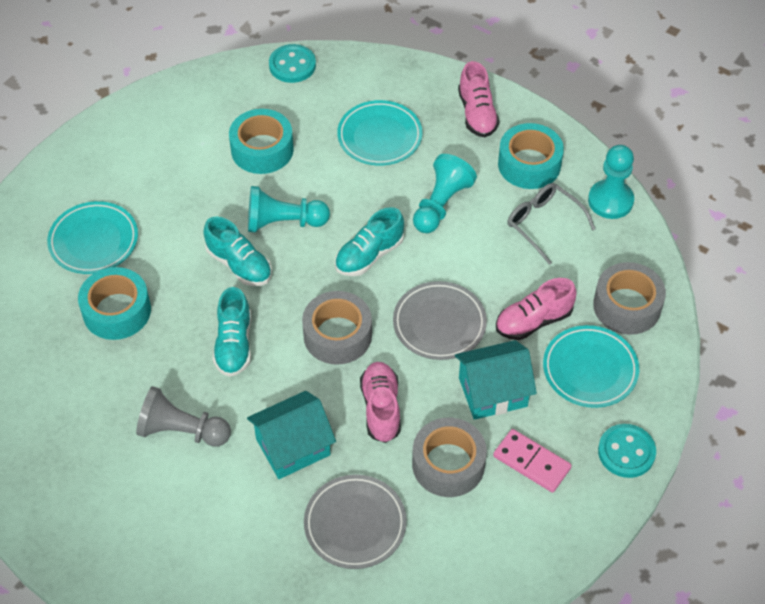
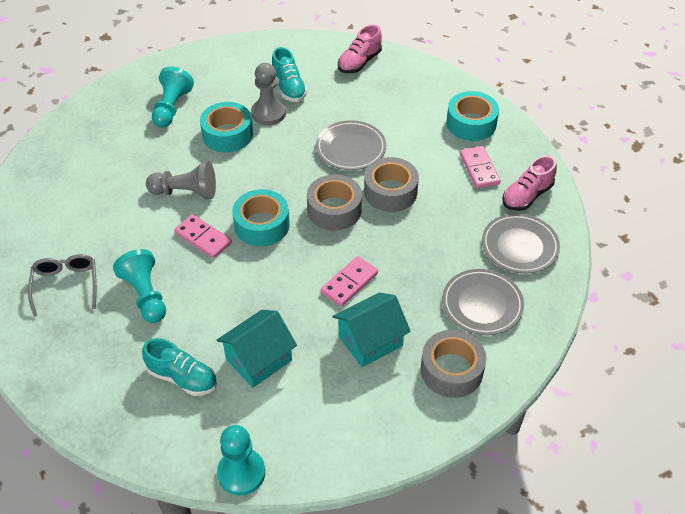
grey pawn: [136,386,231,447] = 1 -> [146,161,216,199] [251,63,286,125] = 2
grey plate: [304,474,407,569] [393,281,487,360] = 2 -> [316,120,386,170] [442,269,524,335] [482,214,560,274] = 3
pink domino: [493,429,572,493] = 1 -> [174,214,232,259] [321,256,378,307] [460,146,501,189] = 3
pink shoe: [360,362,401,443] [458,61,499,137] [496,278,577,340] = 3 -> [338,25,382,73] [502,155,557,211] = 2
turquoise button: [269,44,316,83] [598,424,656,478] = 2 -> none = 0
turquoise plate: [47,201,138,274] [337,100,422,166] [543,325,639,408] = 3 -> none = 0
turquoise shoe: [203,217,272,286] [213,287,251,377] [335,207,404,276] = 3 -> [142,338,217,396] [272,47,307,102] = 2

